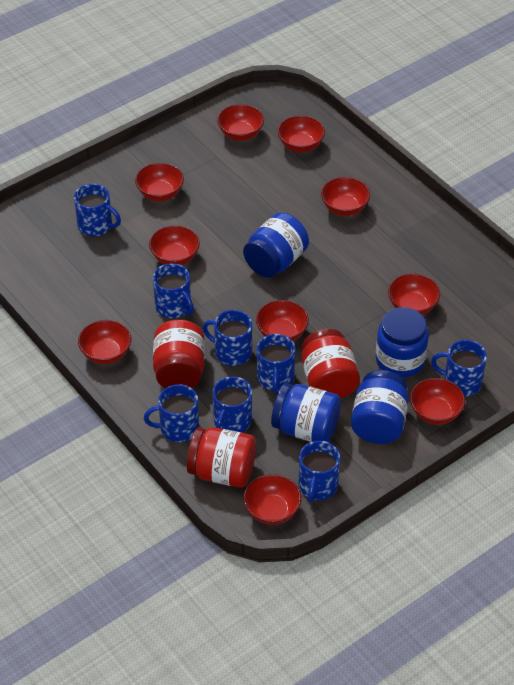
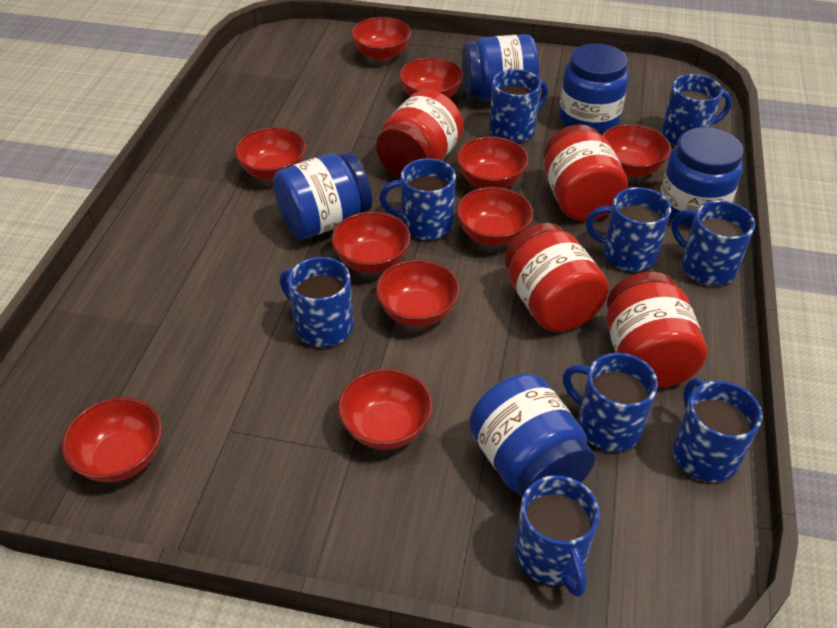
blue jar: [243,212,309,278] [271,383,341,442] [351,370,409,444] [376,307,429,378] = 4 -> [273,152,372,239] [462,34,539,100] [469,374,595,498] [559,43,629,134] [660,127,744,227] = 5
blue mug: [74,184,121,236] [144,384,199,442] [153,263,194,318] [202,310,252,366] [213,376,252,432] [257,334,295,393] [299,441,340,503] [431,340,487,397] = 8 -> [280,257,354,347] [379,158,456,240] [489,69,548,143] [514,475,600,597] [563,353,658,452] [586,187,671,271] [662,74,732,146] [672,200,755,286] [673,378,763,482] = 9
red jar: [153,319,205,388] [187,427,256,488] [302,329,360,399] = 3 -> [376,89,463,178] [504,223,609,332] [544,124,628,221] [607,272,707,389] = 4

